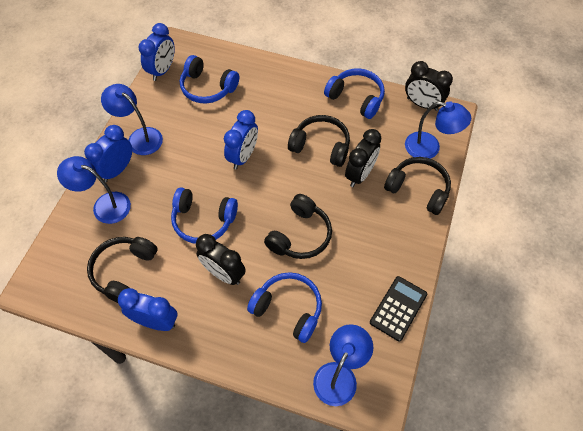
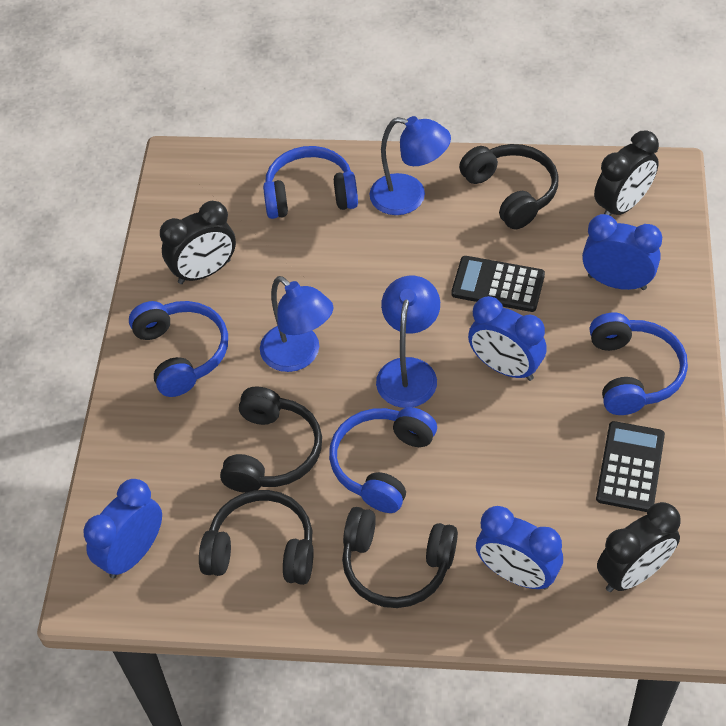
black calculator: [370,276,427,341] = 1 -> [451,256,545,312] [596,421,665,512] = 2
blue lamp: [57,156,131,224] [101,84,163,155] [313,324,373,406] [405,101,471,159] = 4 -> [260,276,333,372] [370,116,451,215] [376,276,440,408] = 3

